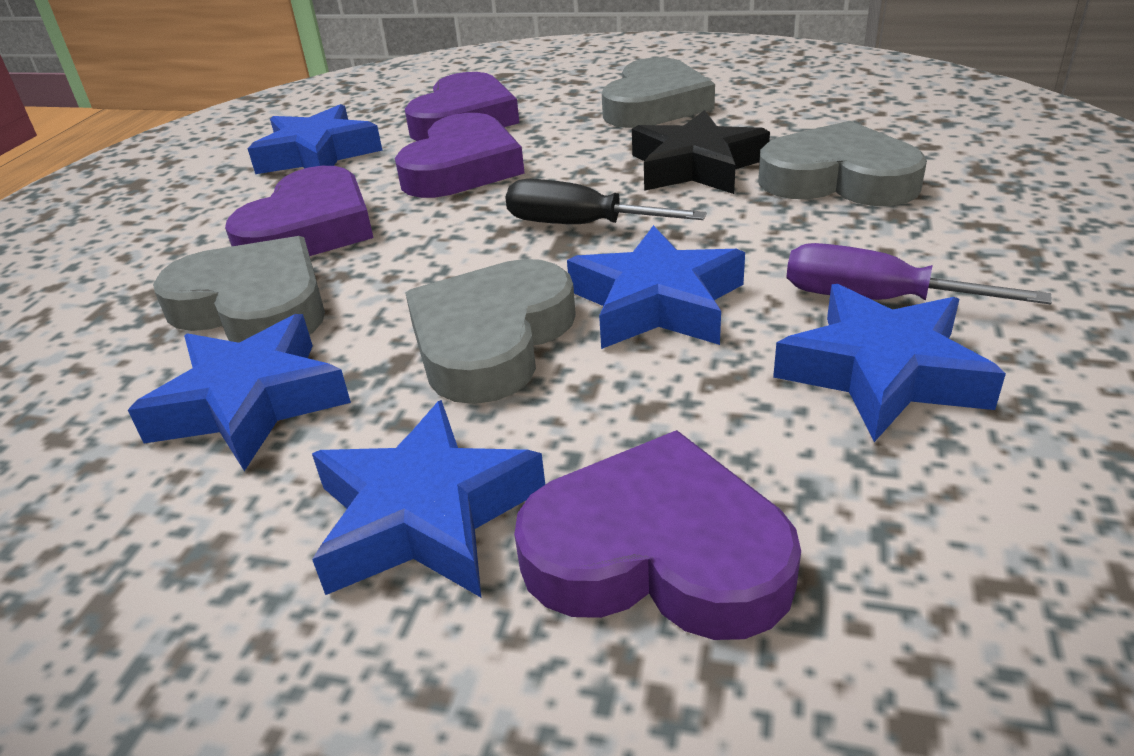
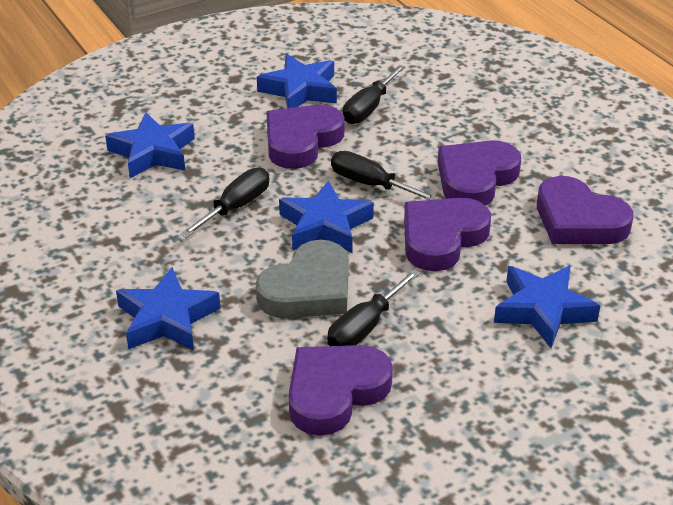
black screwdriver: [505,179,707,224] = 1 -> [180,168,270,238] [327,269,420,346] [331,151,438,200] [343,65,405,124] = 4
black star: [632,110,770,194] = 1 -> none = 0
grey heart: [153,236,325,343] [405,259,576,404] [602,57,715,128] [758,121,927,206] = 4 -> [256,240,349,318] = 1
purple heart: [225,166,373,256] [395,113,525,198] [405,72,519,141] [514,430,801,640] = 4 -> [266,105,345,169] [289,345,393,436] [404,198,491,271] [438,140,521,206] [537,176,633,244] = 5
purple screwdriver: [786,243,1052,304] = 1 -> none = 0

